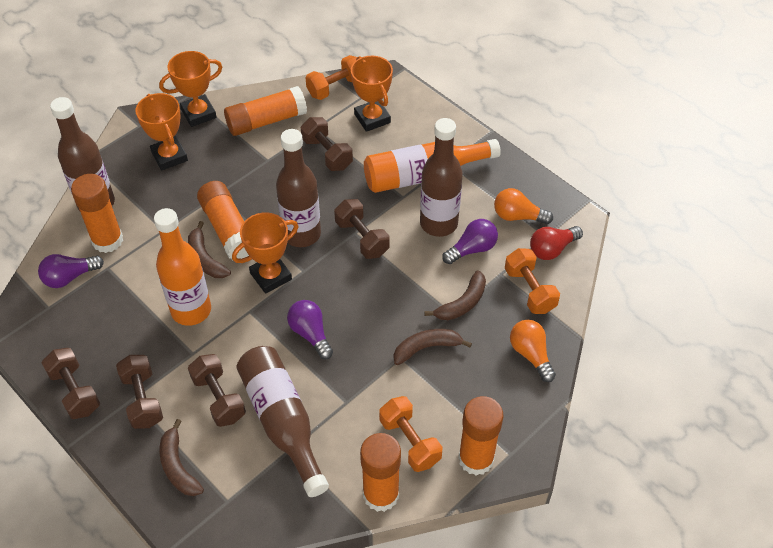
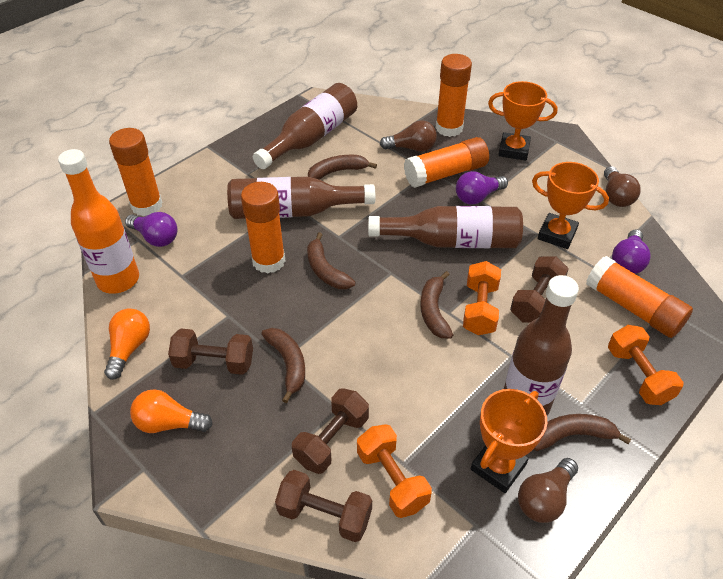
brown banana: [160,419,204,496] [188,221,231,278] [394,329,472,365] [424,270,486,320] = 4 -> [261,328,305,403] [307,232,356,289] [308,155,377,180] [420,271,453,338] [534,414,631,451] = 5
brown dumbbell: [42,348,100,419] [116,355,163,429] [188,354,246,427] [301,117,353,171] [334,199,390,259] = 5 -> [168,329,253,375] [275,470,372,542] [292,388,369,474] [510,256,569,323] = 4
brown light bulb: none = 0 -> [380,120,437,152] [518,458,578,523] [604,166,641,207] = 3
orange bottle: [154,208,211,326] [364,139,501,193] = 2 -> [58,149,139,294] = 1
orange trophy: [136,93,188,171] [159,51,222,127] [232,212,298,294] [351,56,393,132] = 4 -> [471,389,547,493] [488,81,557,161] [532,162,609,249] = 3
red light bulb: [530,226,583,260] = 1 -> none = 0

